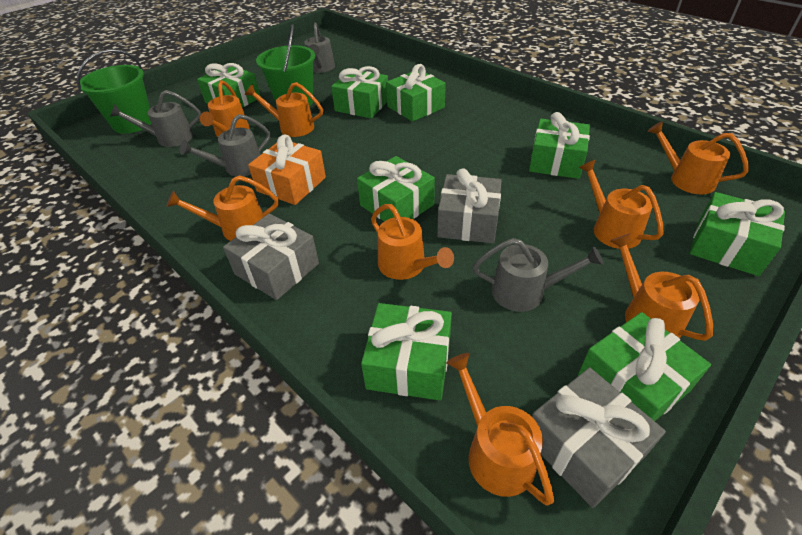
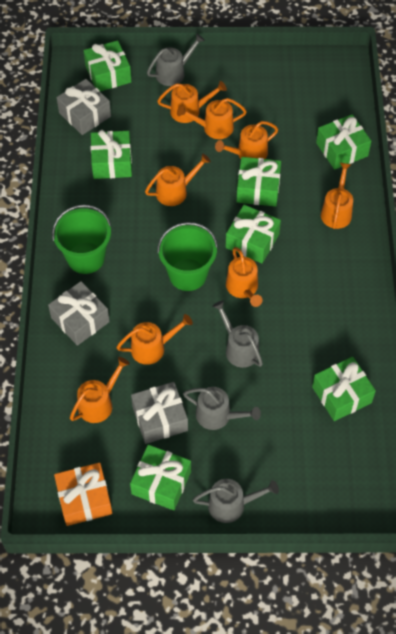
green gift: [197,63,261,108] [331,66,388,118] [357,156,435,221] [361,303,452,400] [386,64,446,122] [529,112,590,179] [578,312,711,421] [690,192,785,276] = 8 -> [84,40,131,92] [91,130,132,179] [130,445,191,510] [226,205,281,263] [236,157,281,207] [312,357,376,421] [316,114,371,170] = 7

